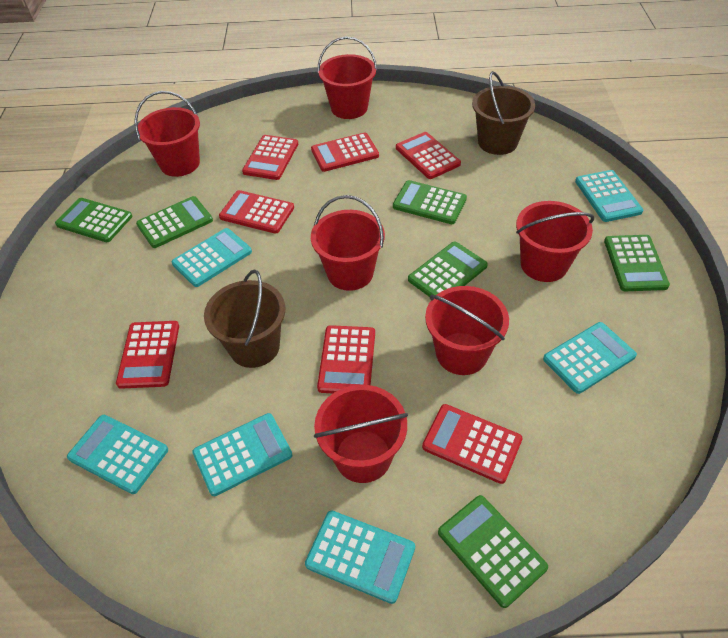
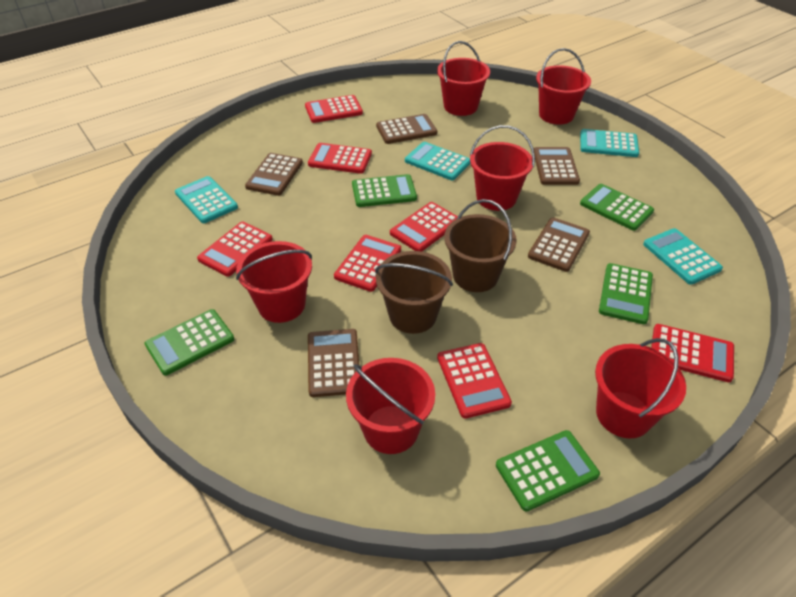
brown calculator: none = 0 -> [245,153,303,196] [308,329,359,397] [376,114,437,144] [528,217,590,272] [534,147,580,185] = 5
green calculator: [55,198,132,242] [136,196,213,248] [393,180,467,224] [408,242,488,297] [438,495,548,608] [604,235,670,291] = 6 -> [144,309,234,375] [352,174,417,207] [496,430,600,512] [580,184,654,231] [599,263,653,324] = 5
turquoise calculator: [67,415,168,494] [171,228,252,287] [192,413,292,496] [305,510,415,604] [543,322,637,394] [575,170,643,222] = 6 -> [175,176,238,223] [405,142,471,180] [580,129,639,157] [643,228,723,285] = 4

